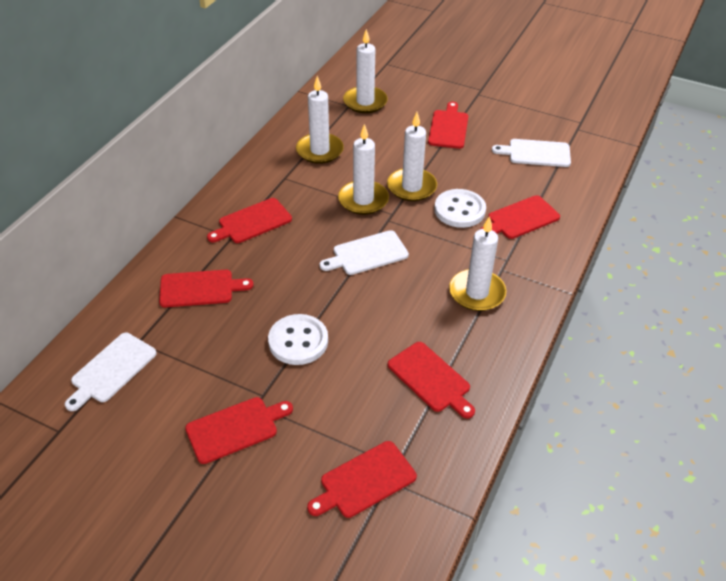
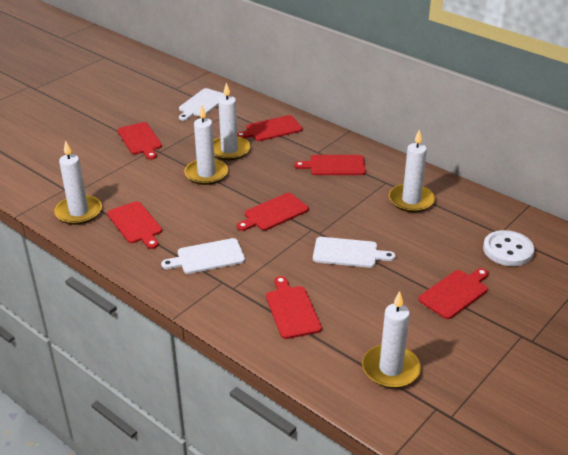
white button: [268,314,328,365] [434,189,486,228] = 2 -> [483,230,534,266] = 1

